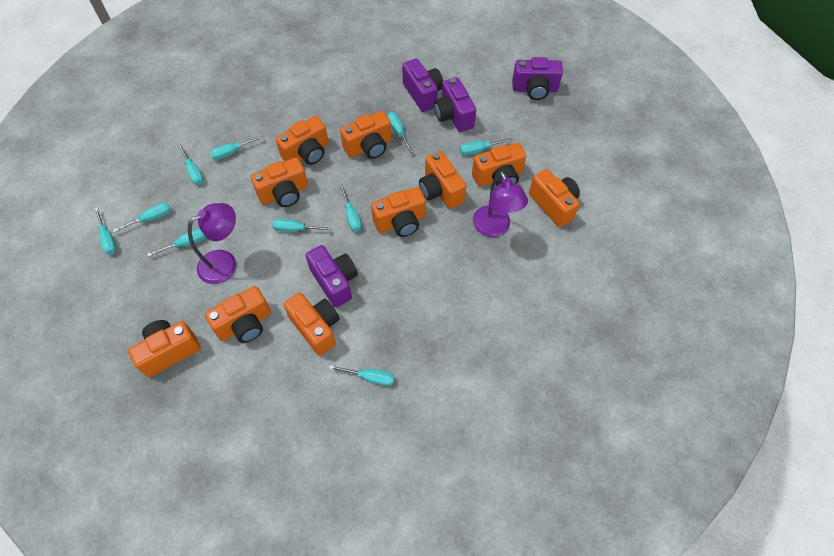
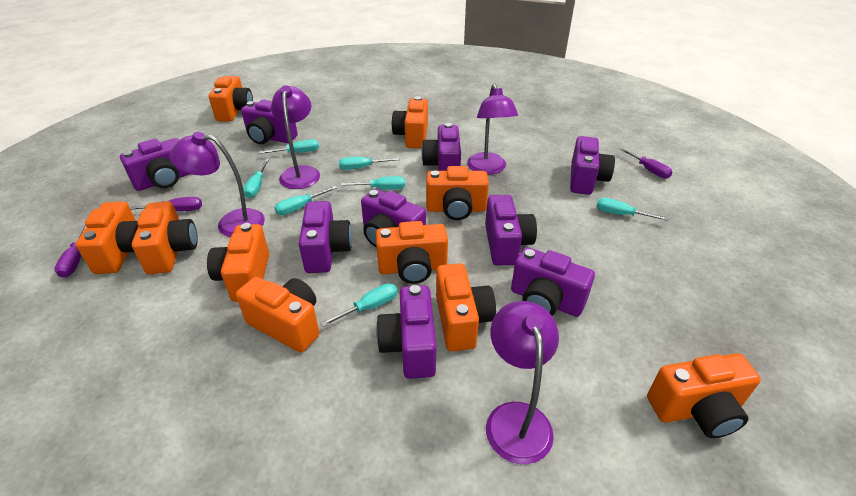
purple camera: [305,245,358,308] [402,59,443,112] [434,77,476,132] [512,57,563,100] = 4 -> [120,138,190,191] [241,100,298,144] [299,201,352,273] [361,189,426,247] [376,285,436,379] [421,123,461,171] [485,195,537,265] [511,247,595,317] [570,136,615,195] = 9
purple lamp: [188,203,236,284] [473,171,528,237] = 2 -> [169,132,265,237] [271,85,320,189] [467,84,518,175] [486,301,559,464] = 4
purple screwdriver: none = 0 -> [54,225,86,278] [130,197,202,211] [619,147,673,179] = 3
turquoise screwdriver: [94,208,117,255] [113,203,171,232] [147,228,206,257] [178,144,204,185] [210,135,264,160] [273,218,331,232] [329,365,394,386] [339,184,362,232] [387,112,413,153] [460,138,513,155] = 10 -> [243,159,269,198] [259,139,319,154] [274,186,337,215] [320,283,397,327] [339,157,400,170] [341,176,405,190] [596,198,668,221] = 7

